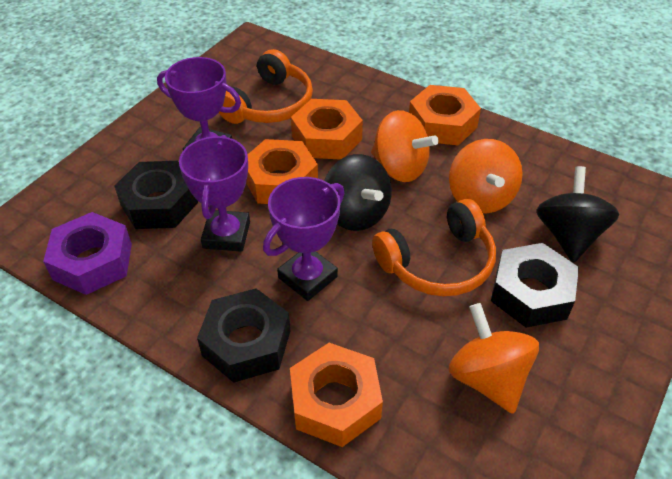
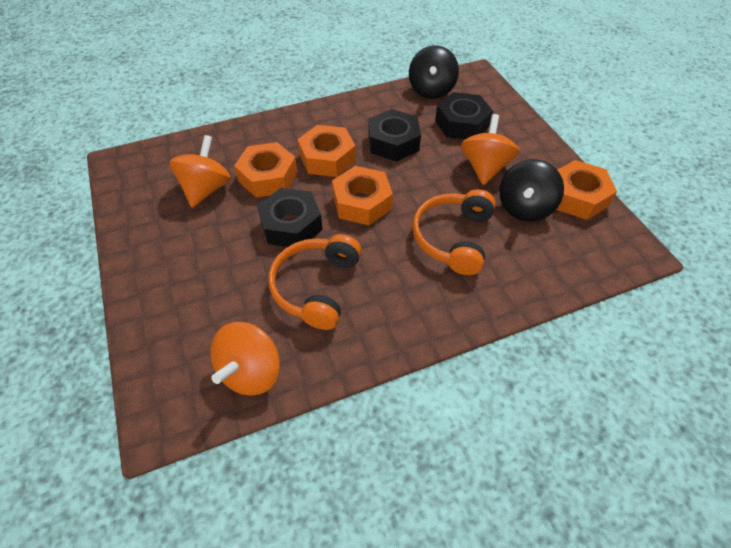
purple nut: [43,212,132,295] = 1 -> none = 0
purple trophy: [157,57,241,150] [179,135,250,252] [263,177,344,301] = 3 -> none = 0

